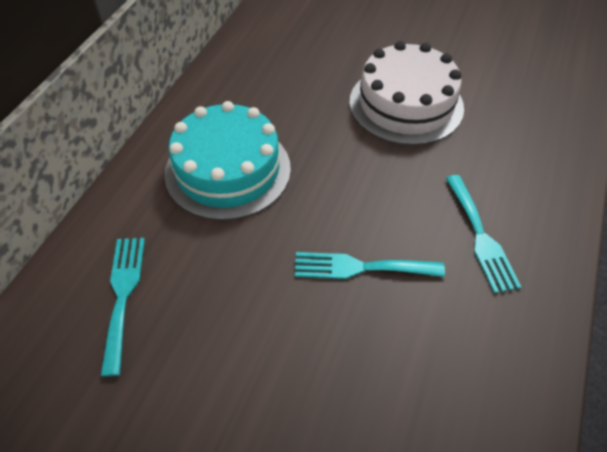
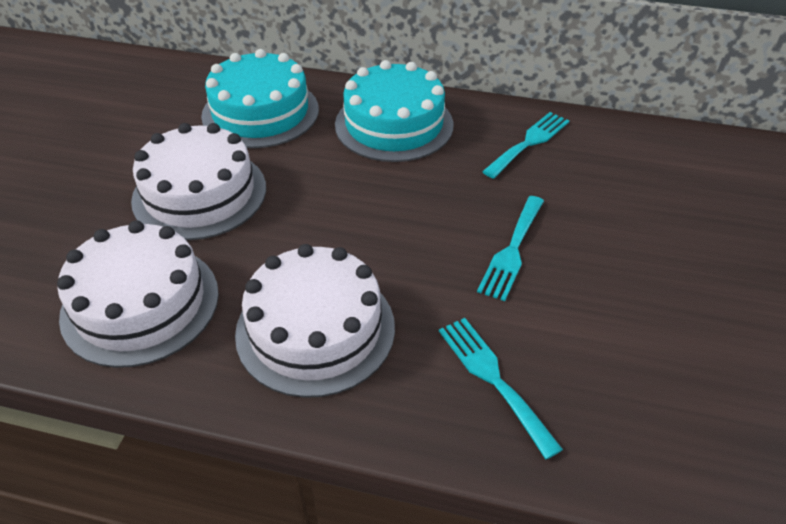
turquoise cake: [164,101,291,221] = 1 -> [201,49,319,148] [335,60,454,162] = 2
white cake: [349,41,464,146] = 1 -> [57,220,219,368] [131,123,266,240] [235,244,395,398] = 3

